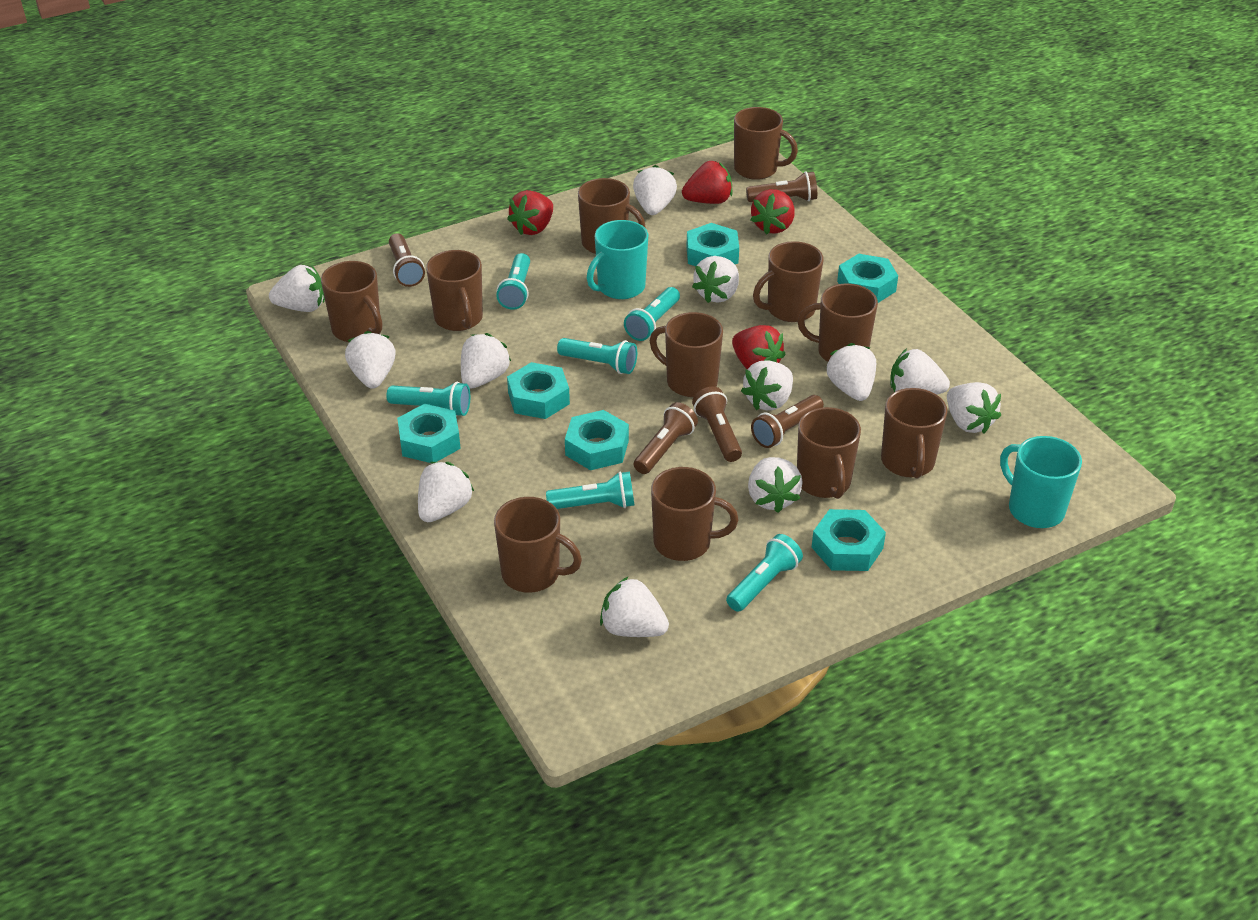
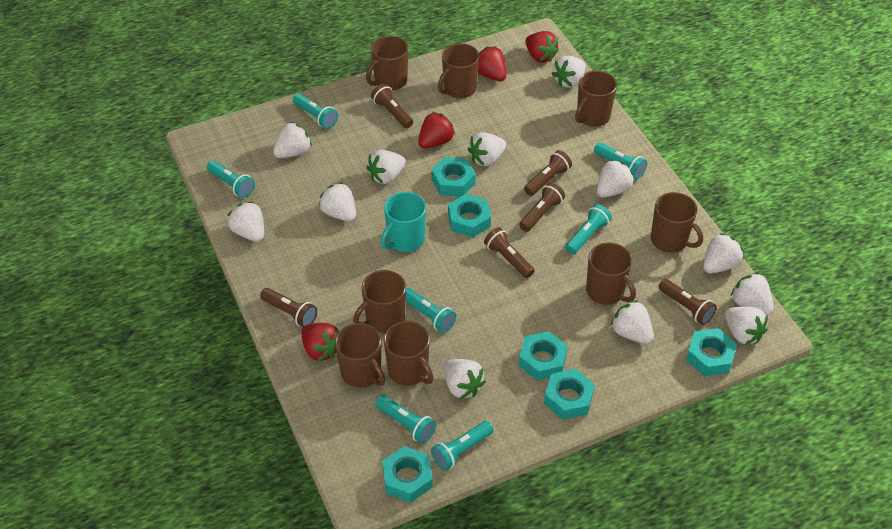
brown flashlight: [389,233,425,287] [634,402,698,474] [692,387,742,462] [746,172,817,202] [751,395,824,448] = 5 -> [260,288,317,327] [371,84,413,128] [484,227,535,278] [519,183,565,232] [524,150,572,196] [658,279,717,325] = 6
brown mug: [321,261,382,342] [426,250,483,331] [494,497,582,593] [578,178,646,254] [650,312,723,397] [651,467,738,561] [734,107,798,180] [753,241,823,322] [797,407,861,499] [798,283,878,362] [881,388,947,478] = 11 -> [335,323,385,388] [353,270,406,333] [366,36,408,91] [384,321,433,386] [438,43,479,99] [575,71,617,127] [586,242,636,305] [651,192,703,253] = 8
turquoise flashlight: [386,382,470,416] [496,253,530,310] [546,471,634,509] [557,338,637,374] [624,287,680,341] [726,534,803,612] = 6 -> [207,161,255,198] [293,93,338,129] [375,395,436,444] [406,288,456,333] [431,421,494,470] [565,204,612,254] [594,143,647,180] = 7
turquoise mug: [587,220,648,299] [1000,436,1082,528] = 2 -> [381,192,426,252] = 1

